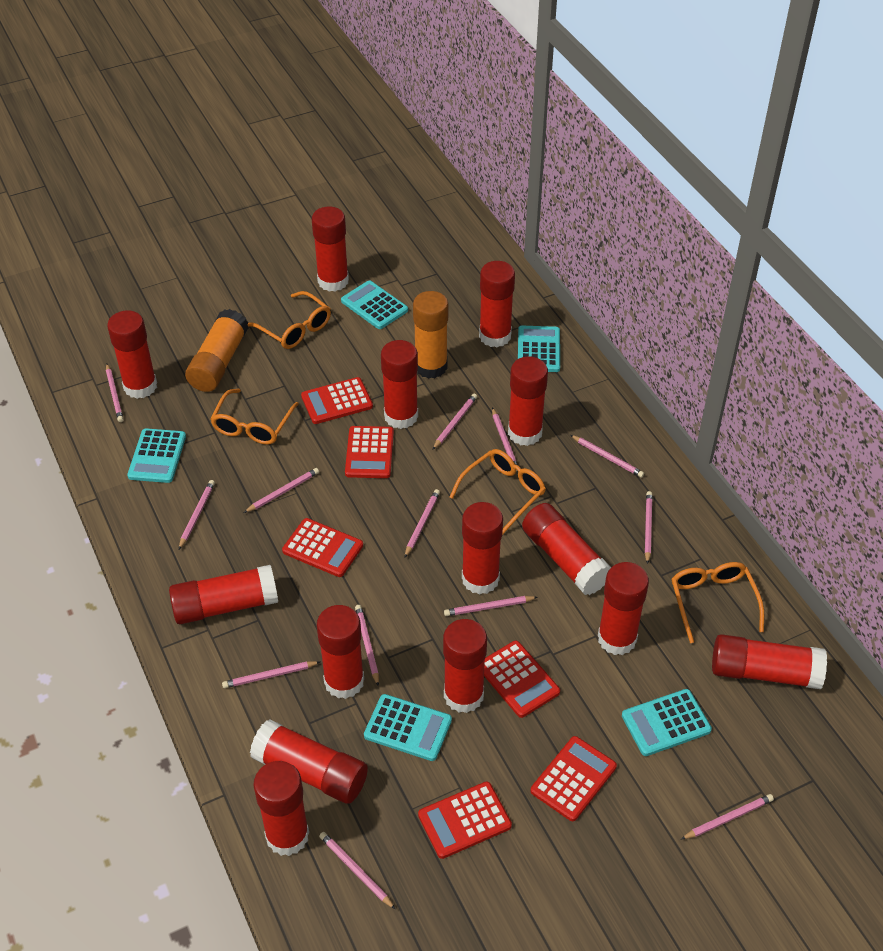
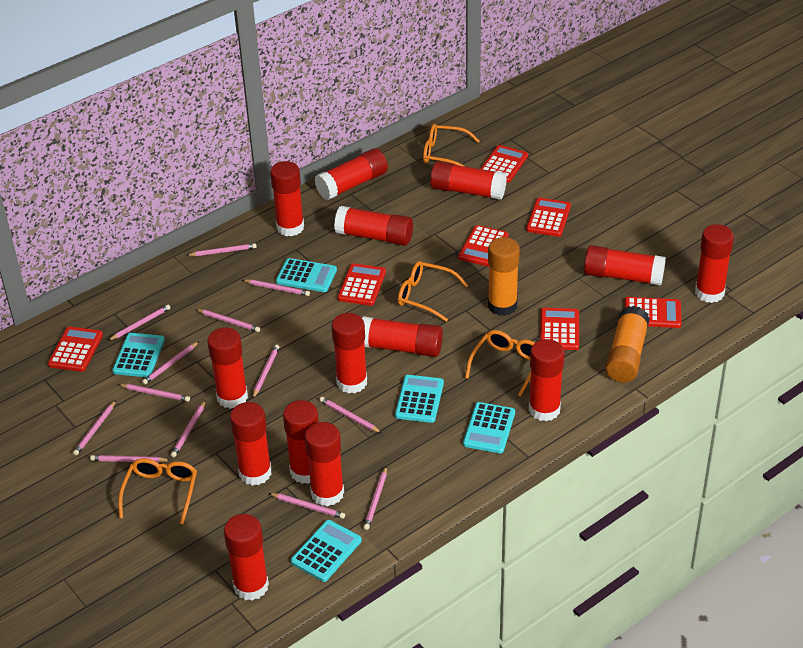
red calculator: [282,518,363,577] [301,377,373,424] [345,426,394,478] [418,781,512,859] [484,641,560,718] [530,736,617,821] = 6 -> [48,327,103,372] [338,263,386,306] [458,225,509,267] [480,145,528,183] [526,198,571,237] [540,308,579,350] [625,297,682,328] = 7

